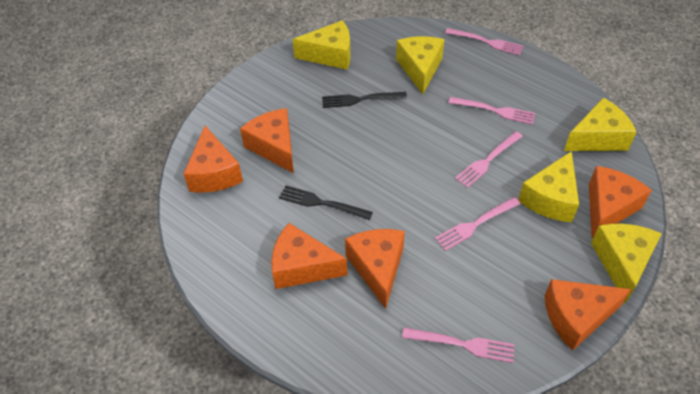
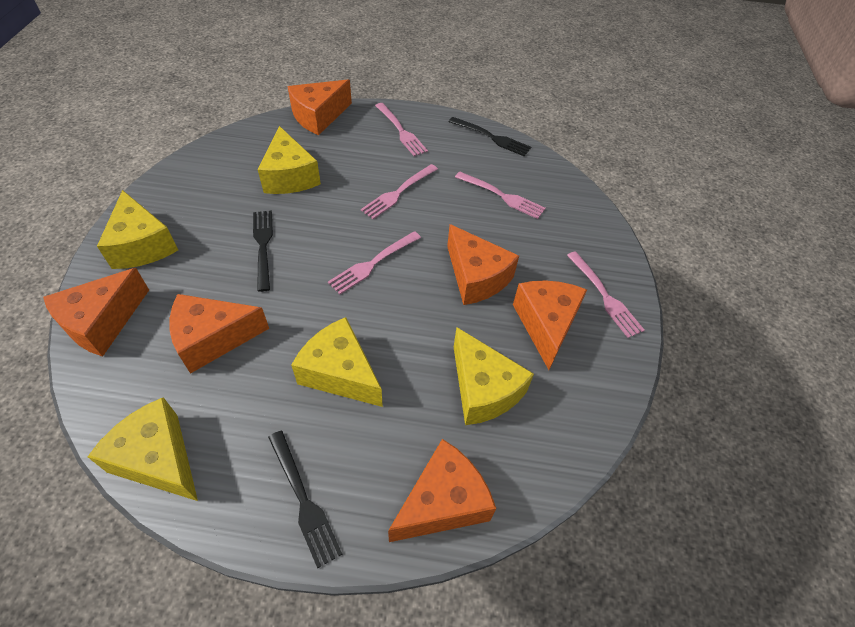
black fork: [279,185,373,220] [322,92,407,108] = 2 -> [253,210,273,292] [268,431,342,568] [449,117,531,156] = 3

